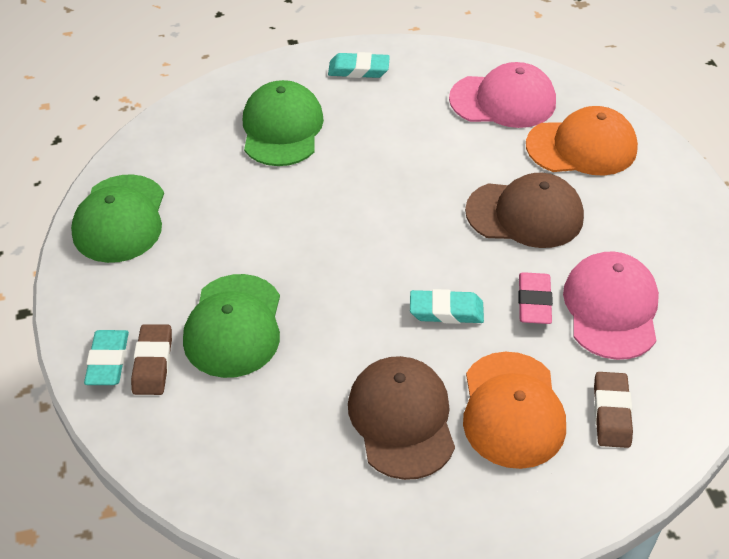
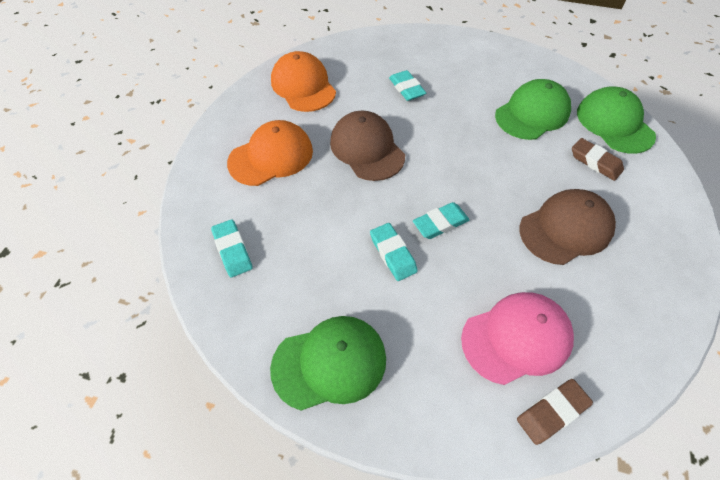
pink cap: [449,62,556,128] [563,251,659,360] = 2 -> [461,292,574,385] = 1
pink eraser: [518,272,553,324] = 1 -> none = 0
turquoise eraser: [84,330,129,385] [328,52,390,78] [410,289,484,324] = 3 -> [211,219,253,277] [370,223,418,281] [389,70,426,101] [413,202,469,239] = 4

